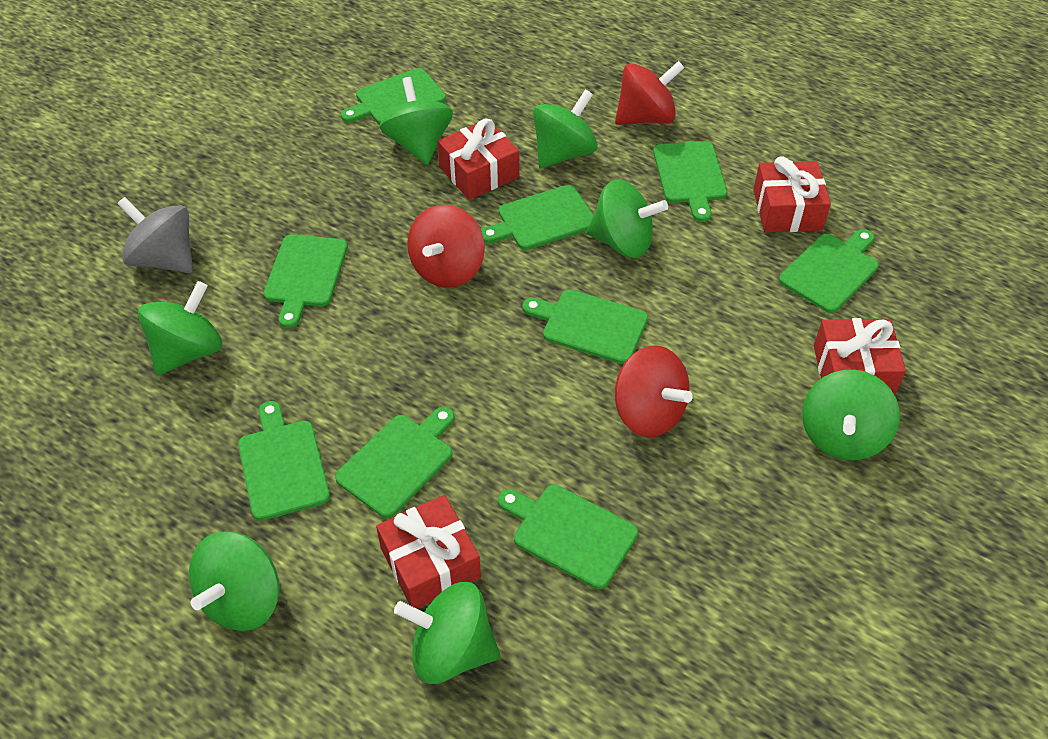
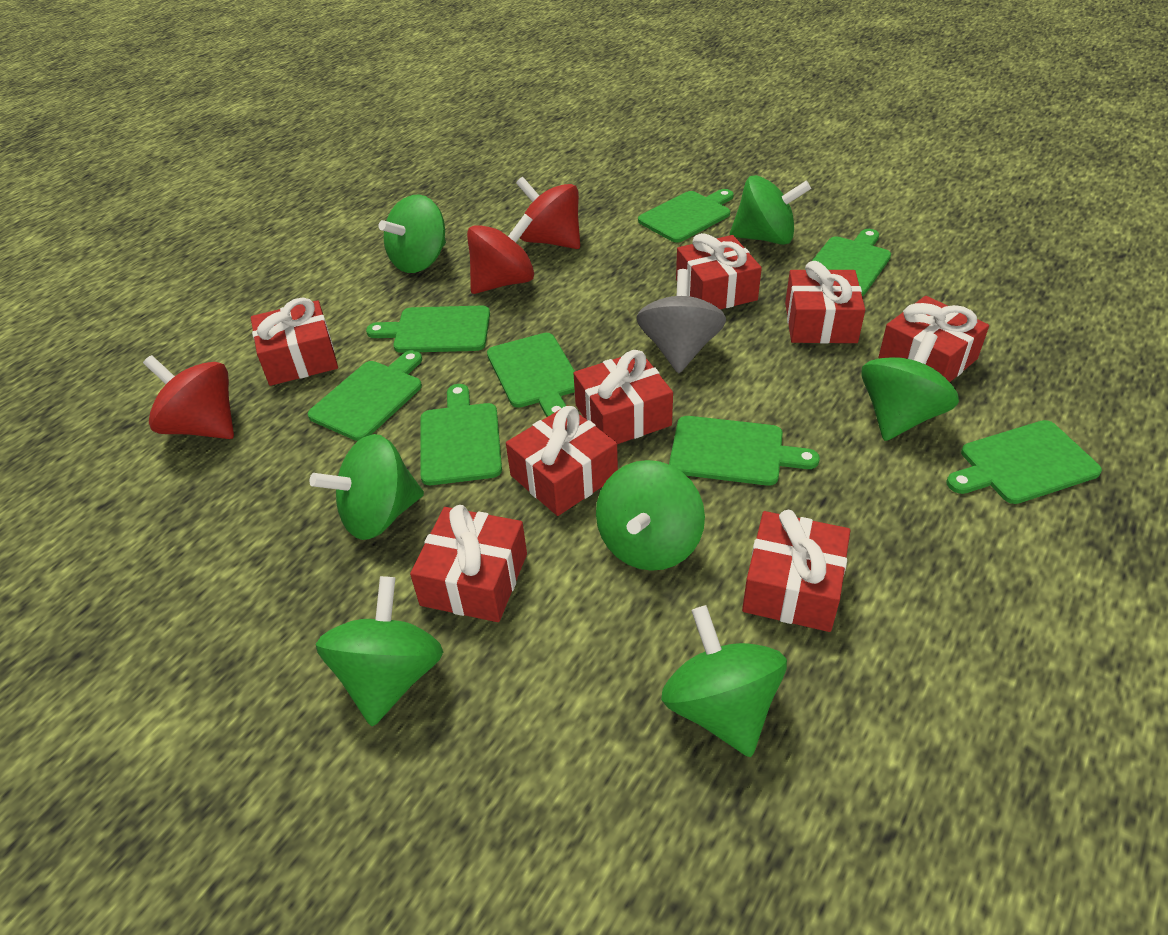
green cutting board: [238,401,330,521] [263,234,348,328] [335,407,455,518] [341,68,446,124] [481,185,594,250] [498,485,638,589] [522,289,648,364] [653,141,728,222] [779,229,879,313] = 9 -> [308,350,422,441] [366,306,490,353] [420,384,502,485] [487,333,575,417] [638,189,734,243] [669,416,820,486] [812,229,891,296] [947,420,1102,504] = 8
red gift: [376,495,481,609] [438,119,519,200] [753,156,831,233] [814,318,906,395] = 4 -> [251,297,338,386] [410,505,527,622] [506,405,618,516] [573,350,673,444] [676,233,762,309] [742,510,850,632] [785,261,865,344] [879,296,989,382] = 8

